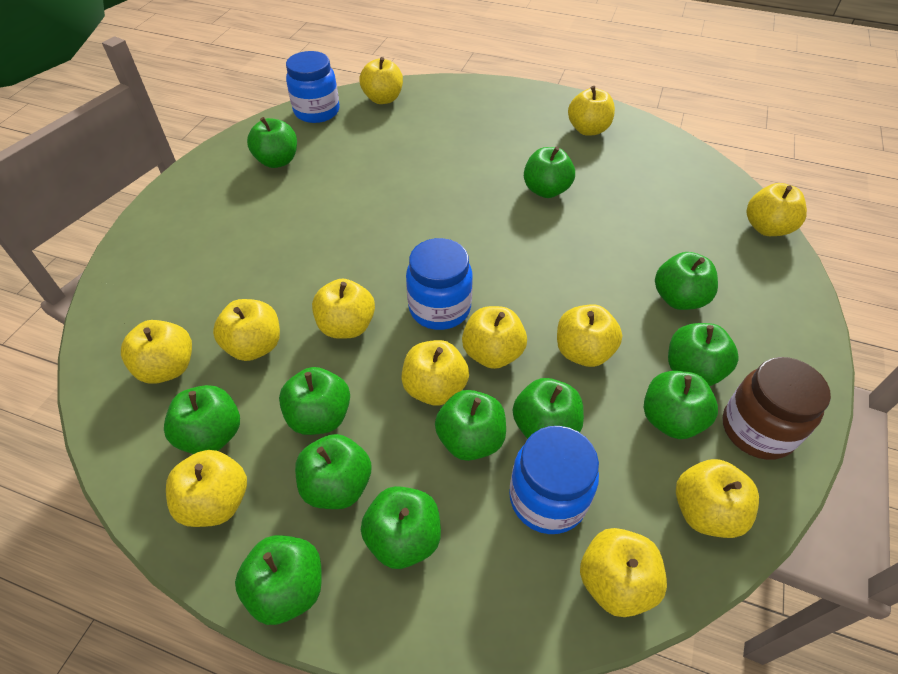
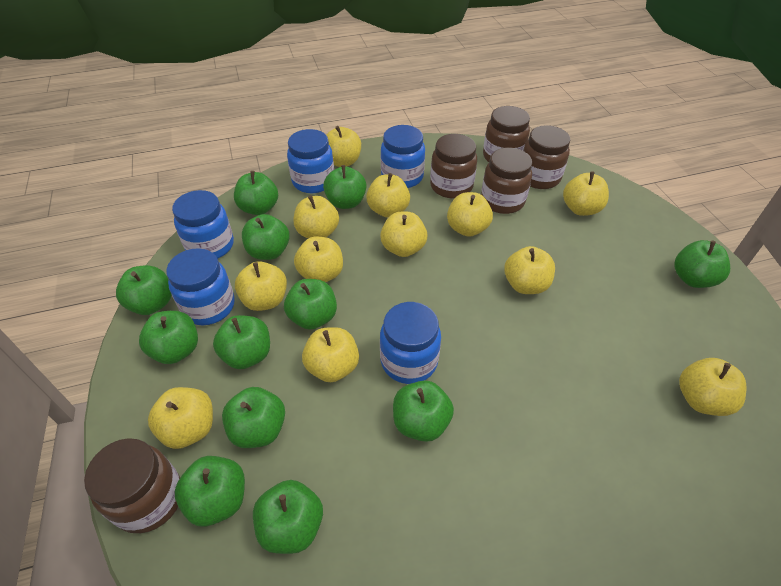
blue jar: [286,51,340,123] [406,238,473,330] [509,426,599,534] = 3 -> [166,248,235,325] [172,190,234,258] [287,129,334,193] [380,302,441,384] [381,125,425,188] = 5
brown jar: [723,357,831,460] = 1 -> [84,438,180,533] [430,134,477,198] [481,148,532,214] [483,106,530,162] [523,125,570,189] = 5

